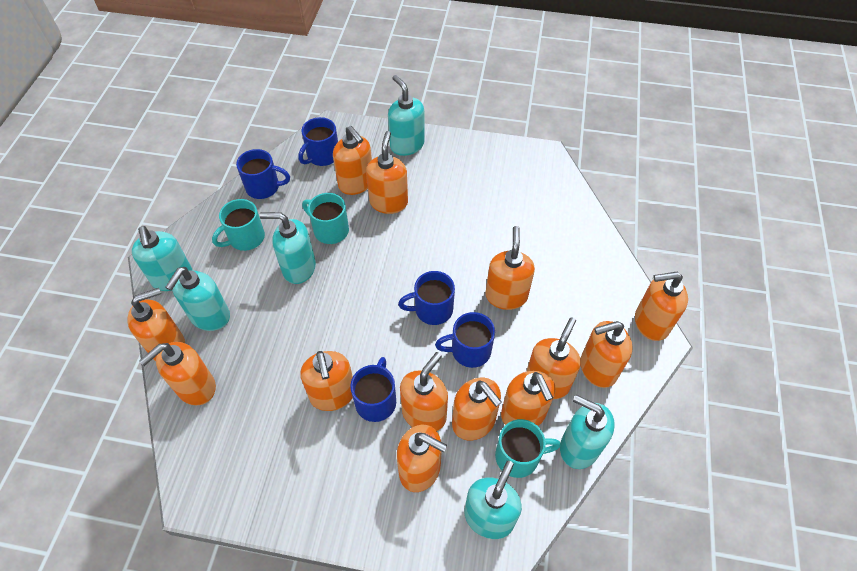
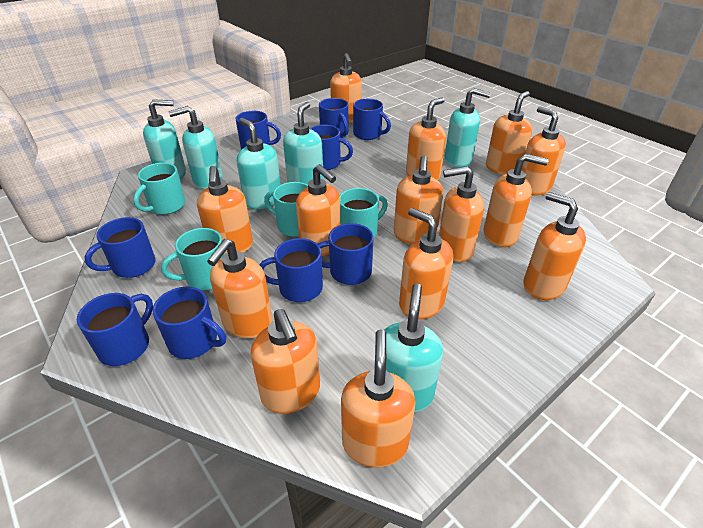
blue mug: [236,149,290,199] [298,117,338,166] [350,357,396,422] [398,271,455,325] [435,312,495,368] = 5 -> [77,293,153,366] [85,217,156,278] [152,287,226,359] [236,111,281,149] [259,238,323,302] [310,125,353,170] [318,223,374,285] [319,98,349,138] [353,99,391,140] = 9
orange soap dispenser: [127,288,185,361] [139,342,216,405] [300,351,353,411] [333,126,372,195] [366,131,408,214] [397,425,447,492] [400,352,448,431] [452,378,502,440] [485,226,535,310] [501,371,555,426] [526,317,581,399] [581,321,633,388] [635,272,688,341] = 13 -> [197,166,253,254] [207,239,273,338] [251,309,320,414] [296,164,341,256] [330,53,362,123] [341,329,416,467] [394,155,443,244] [399,208,453,319] [406,97,446,180] [439,166,484,262] [483,154,549,247] [486,91,532,175] [522,106,566,195] [523,192,586,300] = 14
turquoise mug: [212,199,265,251] [302,193,349,244] [495,419,561,478] = 3 -> [133,163,186,214] [161,228,225,290] [264,182,308,237] [340,188,388,238] = 4

